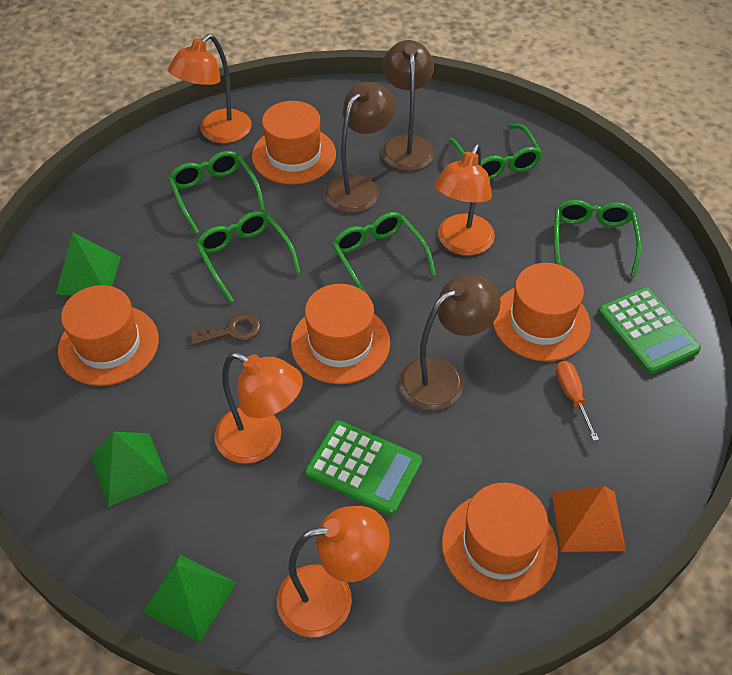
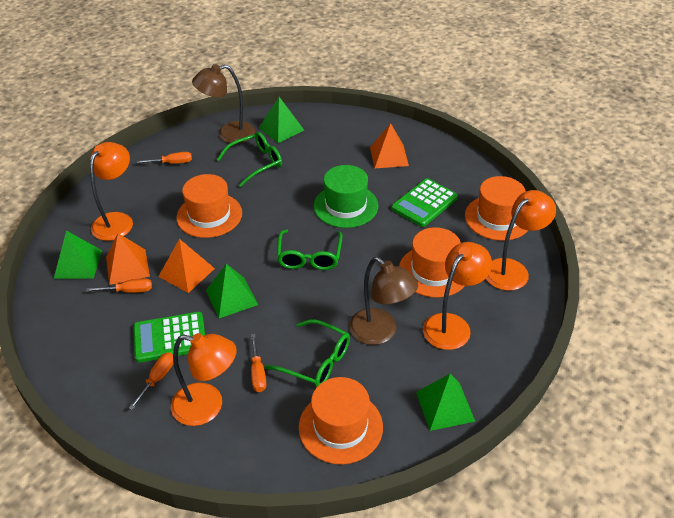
brown key: [191,313,261,345] = 1 -> none = 0
brown lamp: [325,82,396,213] [382,40,434,171] [399,275,501,411] = 3 -> [192,64,255,143] [349,257,418,345] = 2
green glasses: [168,151,265,234] [196,211,301,303] [332,212,436,295] [449,124,542,180] [554,200,642,277] = 5 -> [217,132,282,187] [265,319,350,387] [277,229,342,270] = 3
green hat: none = 0 -> [314,165,379,228] = 1
green pyramid: [56,233,121,295] [91,432,169,507] [143,555,236,642] = 3 -> [54,231,102,279] [206,264,258,318] [259,97,304,143] [416,374,475,431] = 4
orange hat: [58,285,159,386] [252,101,336,184] [291,284,390,384] [442,483,558,602] [493,263,591,361] = 5 -> [176,174,242,238] [299,377,383,465] [399,227,465,298] [465,176,528,241] = 4
orange pyramid: [552,486,626,552] = 1 -> [106,233,150,285] [158,239,215,293] [370,123,409,169] = 3
orange screwdriver: [556,361,599,441] = 1 -> [86,278,152,293] [129,352,173,410] [137,152,192,164] [251,334,267,392] = 4

